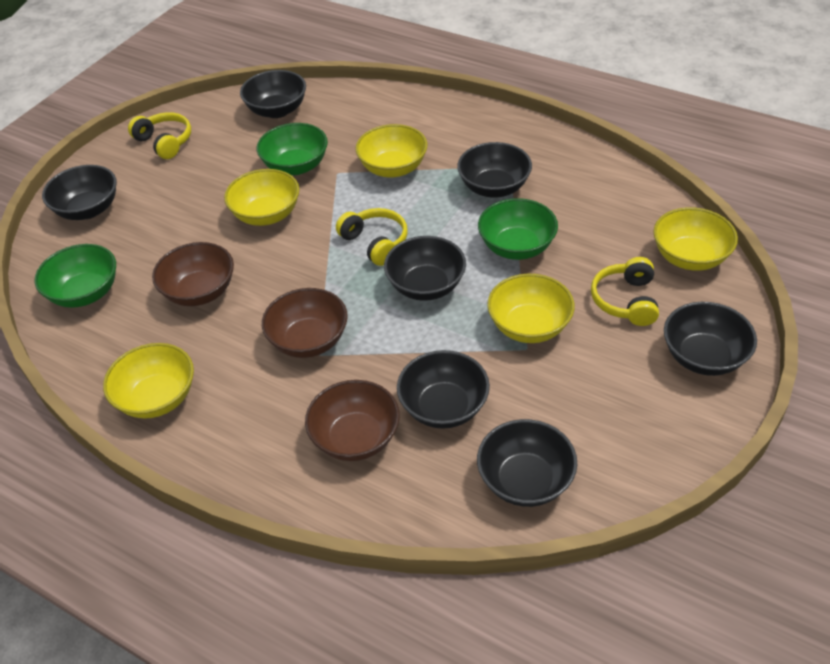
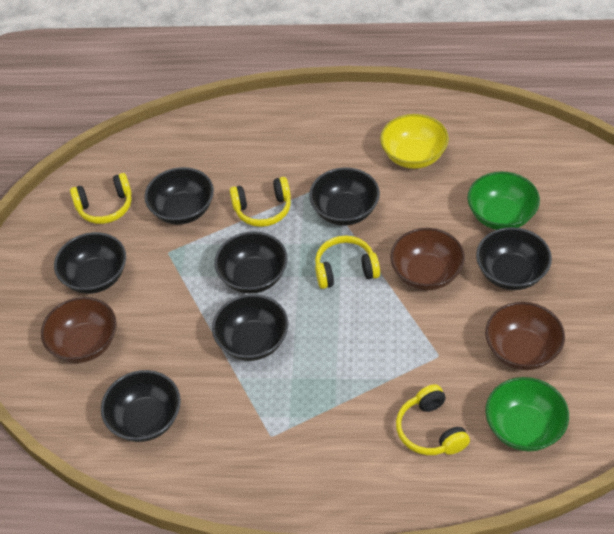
green bowl: [35,244,116,308] [257,123,328,175] [478,198,558,260] = 3 -> [467,172,540,230] [485,377,569,452] = 2
yellow bowl: [103,343,194,419] [224,169,299,226] [355,124,427,177] [487,274,575,343] [653,207,738,271] = 5 -> [380,114,449,169] = 1
yellow headphones: [128,112,191,159] [336,208,408,266] [591,257,659,326] = 3 -> [70,173,132,224] [230,177,291,227] [315,236,380,289] [396,384,470,455] = 4

